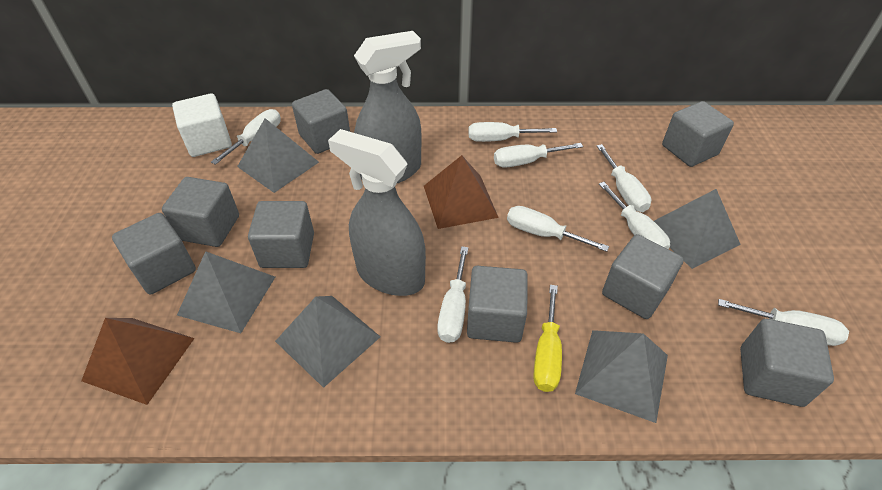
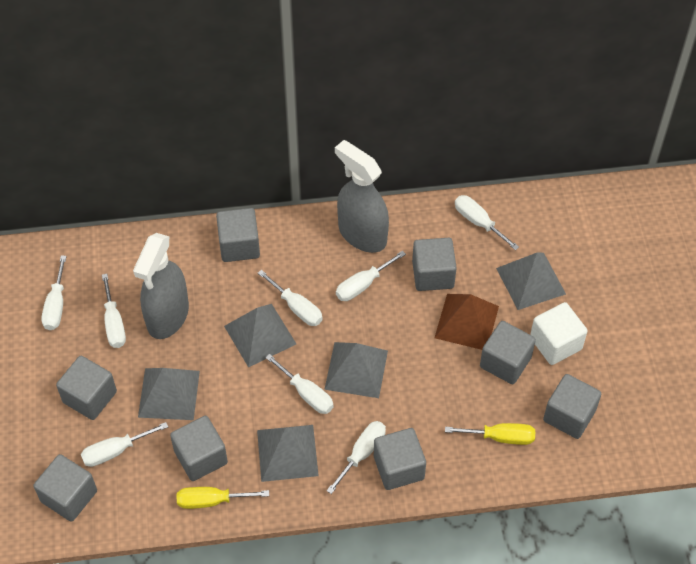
brown pyramid: [81,318,195,405] [424,155,499,229] = 2 -> [434,294,499,350] = 1
yellow screwdriver: [533,285,562,392] = 1 -> [176,487,269,509] [445,423,535,445] = 2

